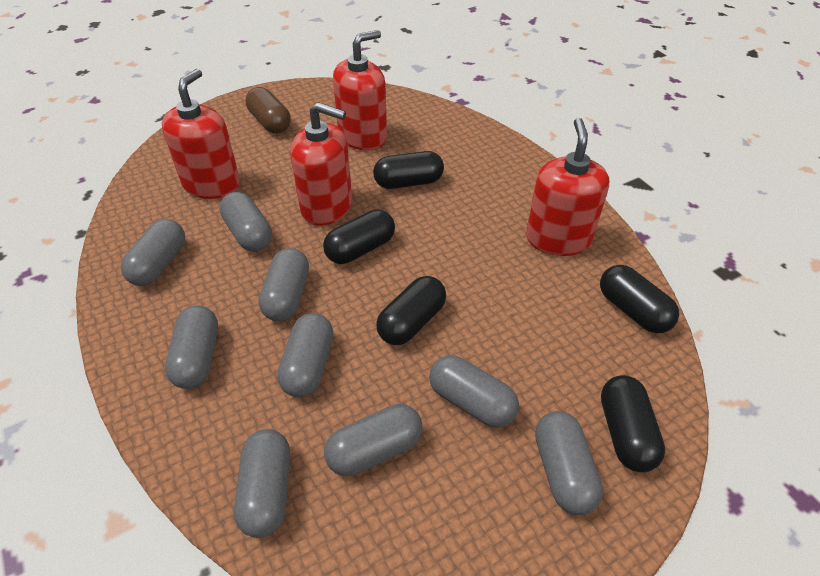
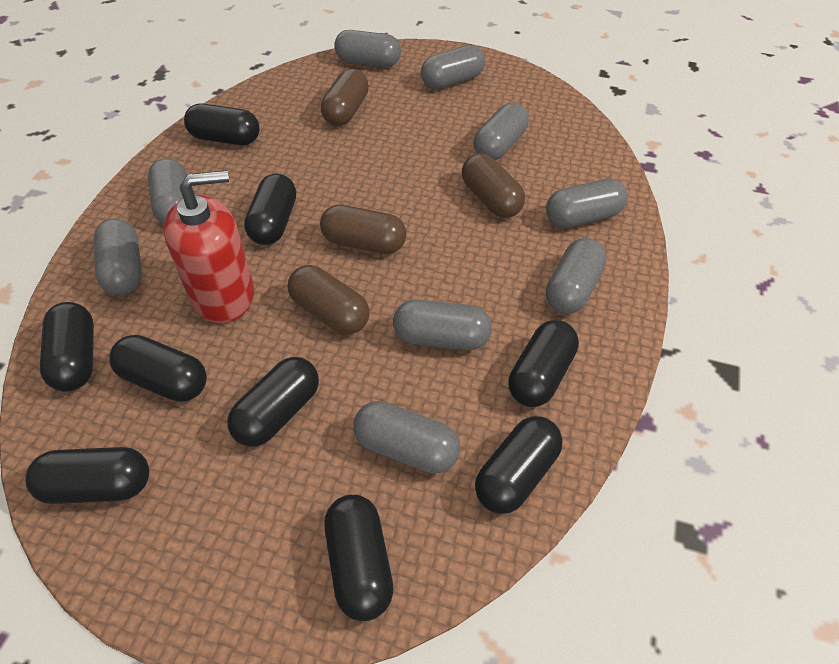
black capsule: [323,209,395,264] [373,151,444,189] [376,276,446,345] [600,265,679,333] [601,375,665,472] = 5 -> [25,447,149,504] [40,302,94,392] [109,335,207,402] [184,103,260,145] [227,357,319,447] [244,173,296,245] [325,495,394,621] [475,416,563,514] [508,320,579,407] = 9
brown capsule: [246,87,290,133] = 1 -> [288,265,369,334] [320,204,406,254] [321,69,369,126] [462,153,525,218] = 4
red soap dispenser: [162,69,240,199] [290,102,352,226] [333,30,387,150] [526,118,609,256] = 4 -> [164,170,254,323] = 1

